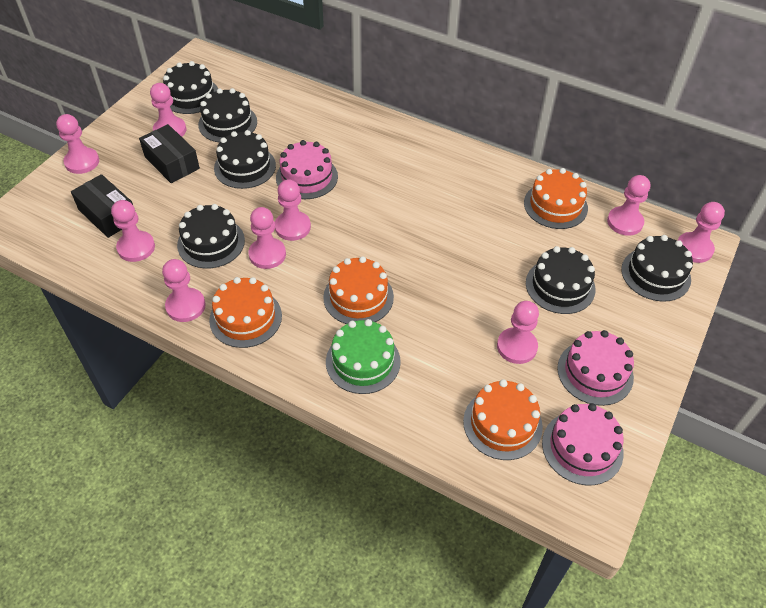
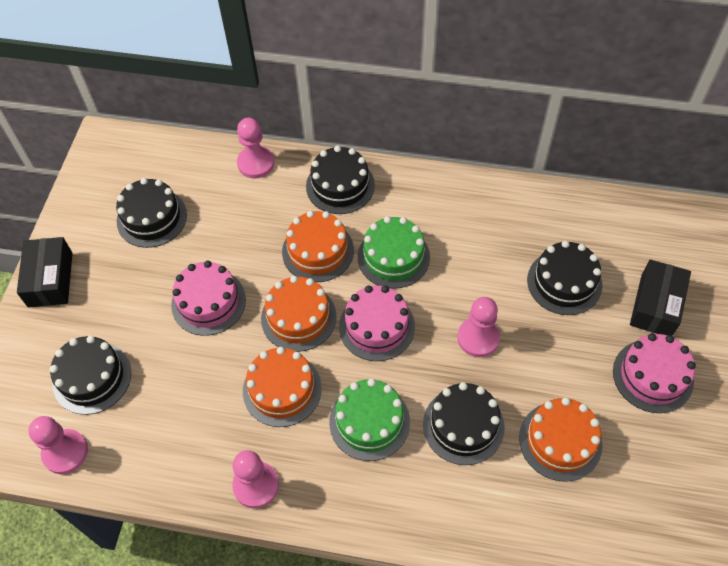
black cake: [163,61,218,114] [177,204,245,269] [198,88,257,142] [214,130,276,189] [526,246,596,314] [621,235,693,302] = 6 -> [50,336,131,415] [116,178,187,248] [306,146,375,214] [423,382,505,465] [527,241,602,315] = 5
green cake: [326,319,401,394] = 1 -> [329,379,410,461] [358,216,430,289] = 2
pink pawn: [56,114,99,174] [111,200,155,262] [150,83,186,137] [162,259,206,322] [248,207,286,269] [275,179,311,241] [497,301,539,364] [607,175,650,236] [677,202,725,263] = 9 -> [28,416,88,474] [232,450,279,508] [237,118,274,178] [457,297,500,357] = 4

